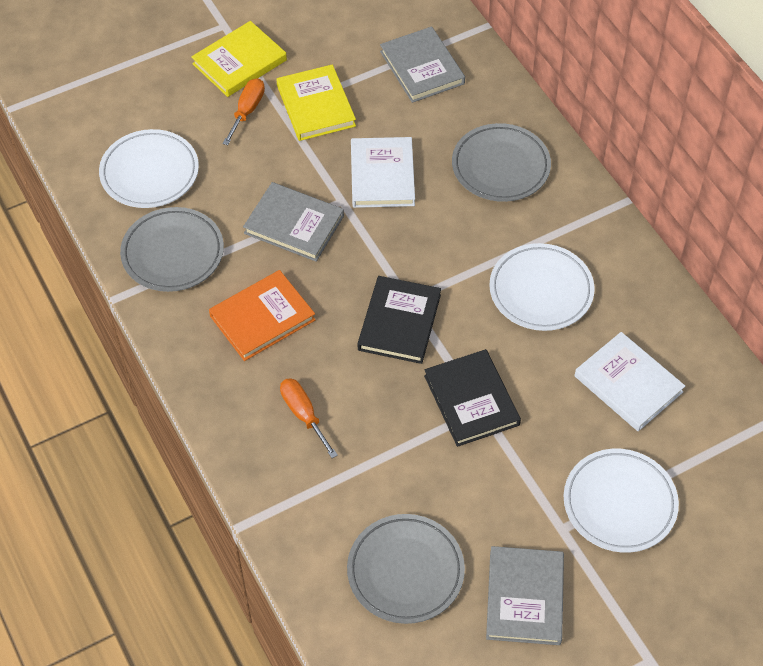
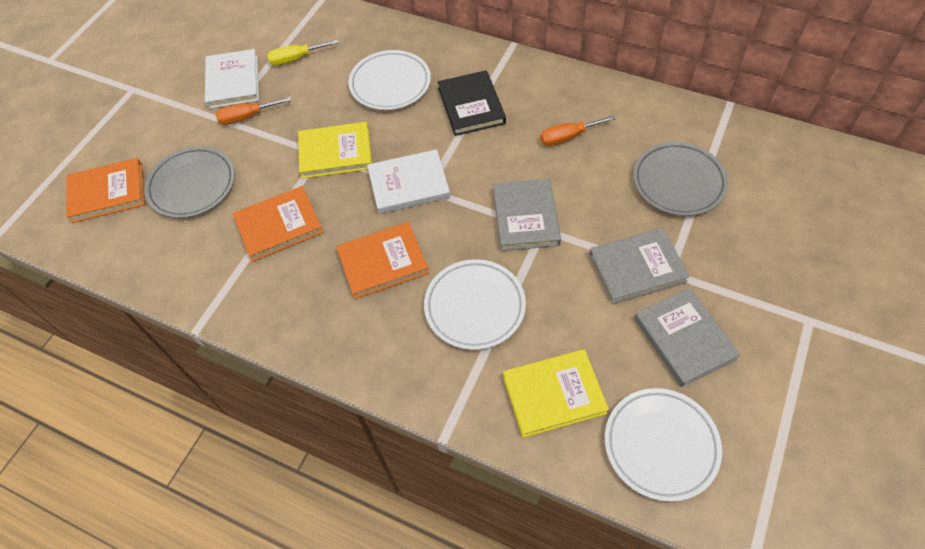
black book: [358,276,441,364] [424,349,521,447] = 2 -> [438,70,506,136] = 1
grey plate: [120,207,224,292] [347,514,465,624] [452,123,551,202] = 3 -> [144,146,235,218] [633,142,728,216] = 2
orange book: [209,270,315,361] = 1 -> [66,158,145,223] [233,186,324,262] [336,222,429,299] = 3
yellow screwdriver: none = 0 -> [267,39,339,65] = 1

